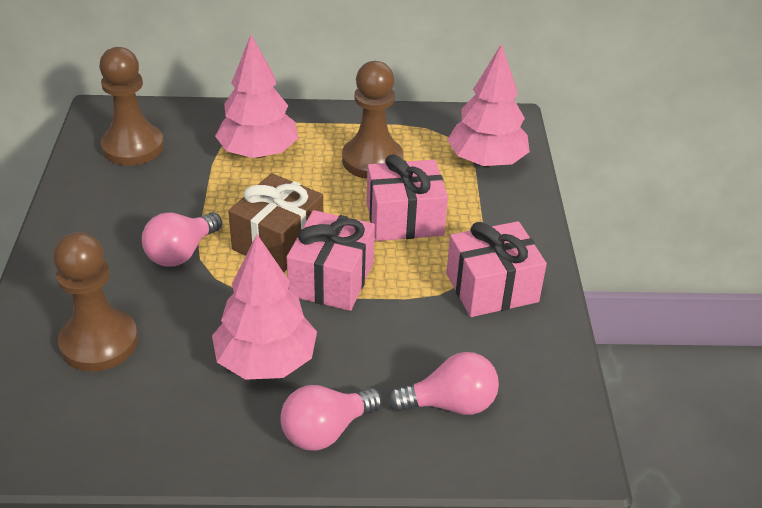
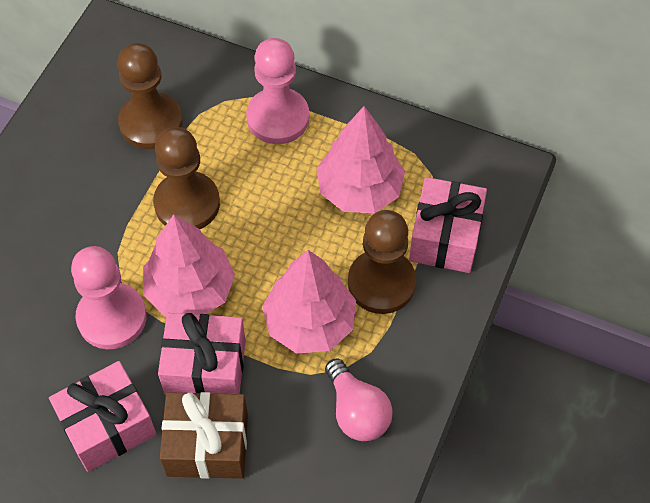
pink light bulb: [142,212,222,267] [280,385,382,451] [388,352,499,415] = 3 -> [325,358,393,441] = 1
pink pawn: none = 0 -> [71,246,147,349] [246,38,309,144] = 2

